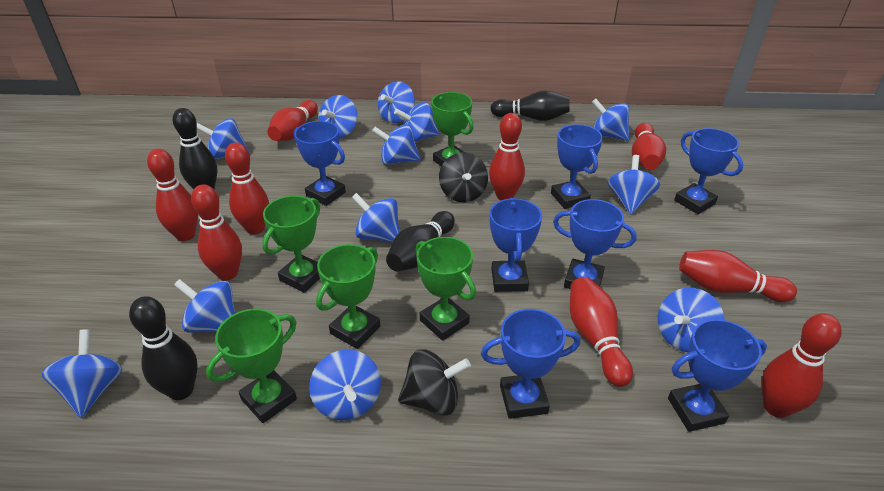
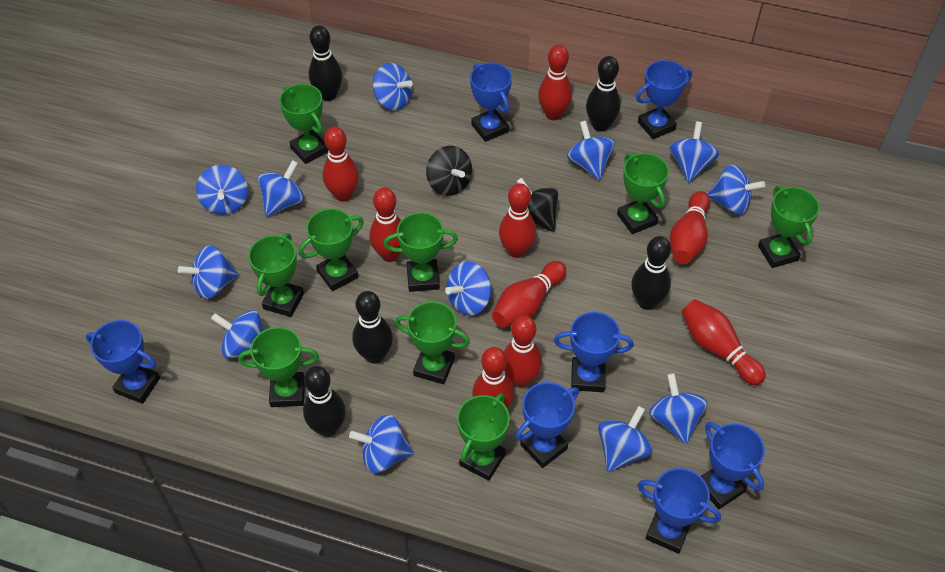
black bowling pin: [129,296,198,400] [173,108,217,189] [386,211,455,272] [490,91,570,121] = 4 -> [303,366,346,437] [309,25,342,101] [352,291,393,364] [586,56,621,132] [631,236,671,310] = 5
green trophy: [206,309,297,423] [262,196,320,293] [316,244,380,349] [416,237,476,341] [431,92,473,166] = 5 -> [238,327,319,407] [248,233,304,317] [279,84,328,164] [299,208,364,291] [384,212,458,292] [395,302,470,384] [457,393,510,481] [617,153,669,234] [758,185,820,268] = 9

